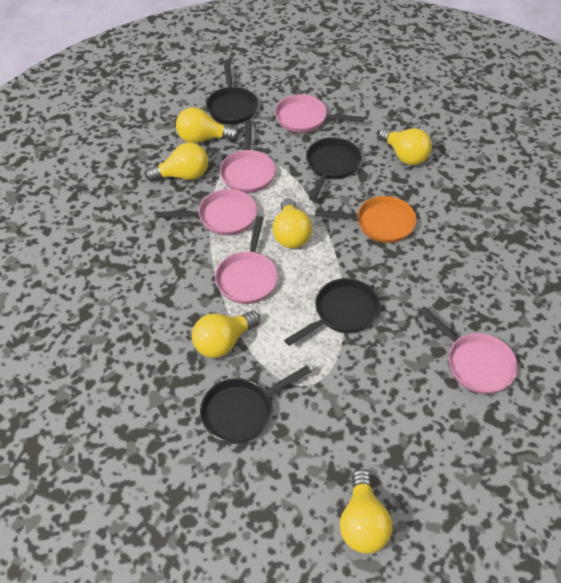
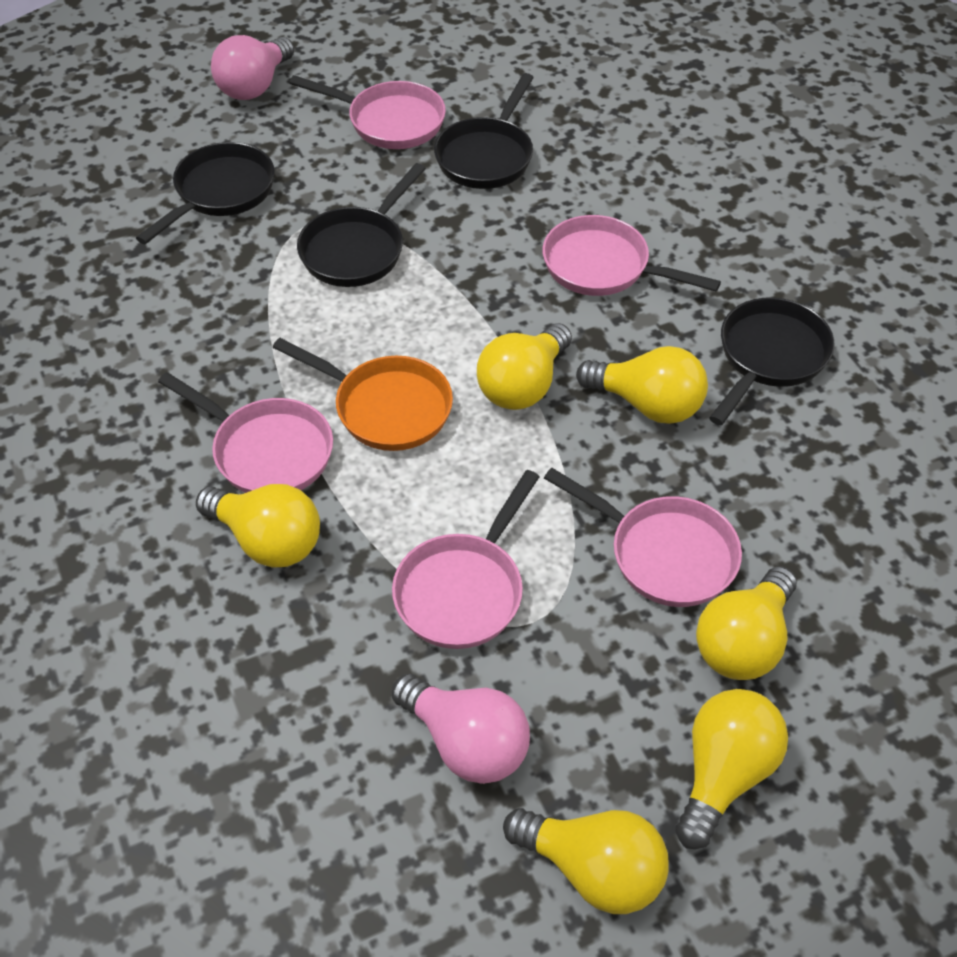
pink light bulb: none = 0 -> [211,35,294,100] [391,674,530,784] = 2

